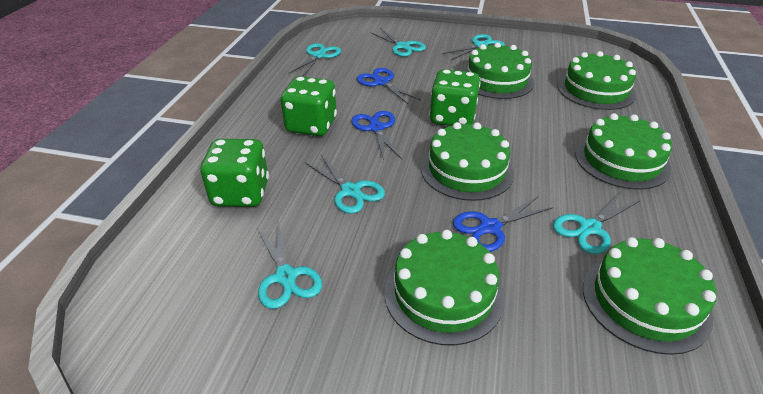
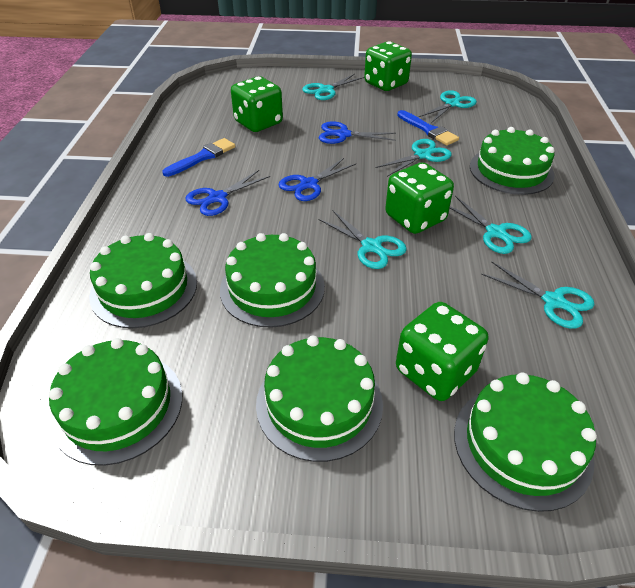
blue brush: none = 0 -> [162,138,235,177] [397,110,459,145] = 2
green dice: [201,139,269,207] [281,76,337,136] [429,69,480,126] = 3 -> [231,76,283,132] [364,41,412,91] [385,162,454,234] [396,302,489,401] = 4

